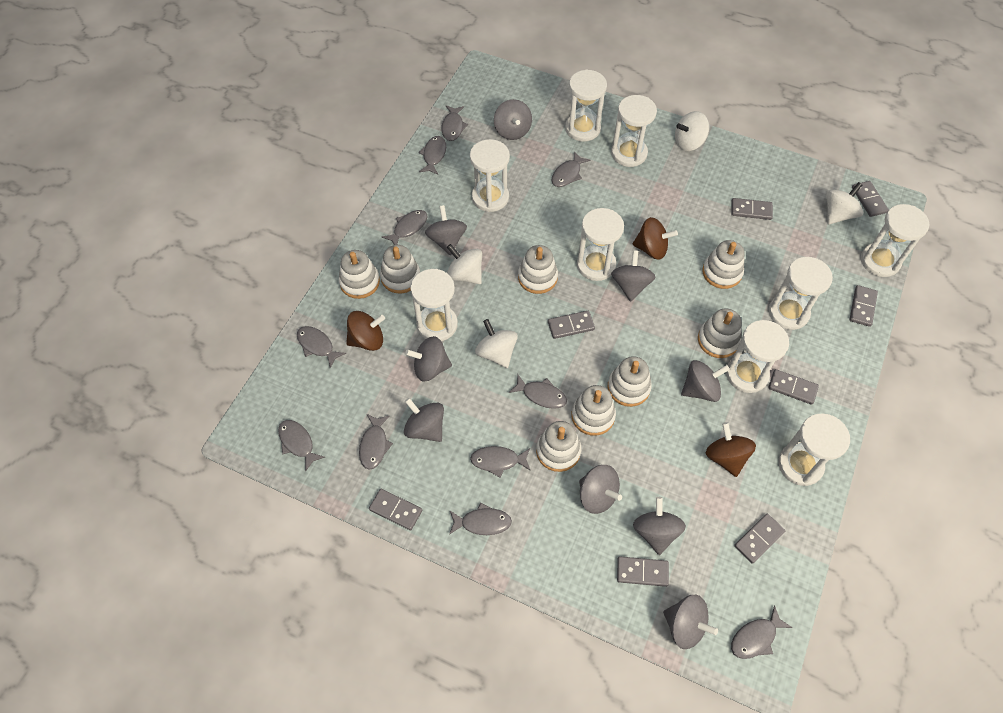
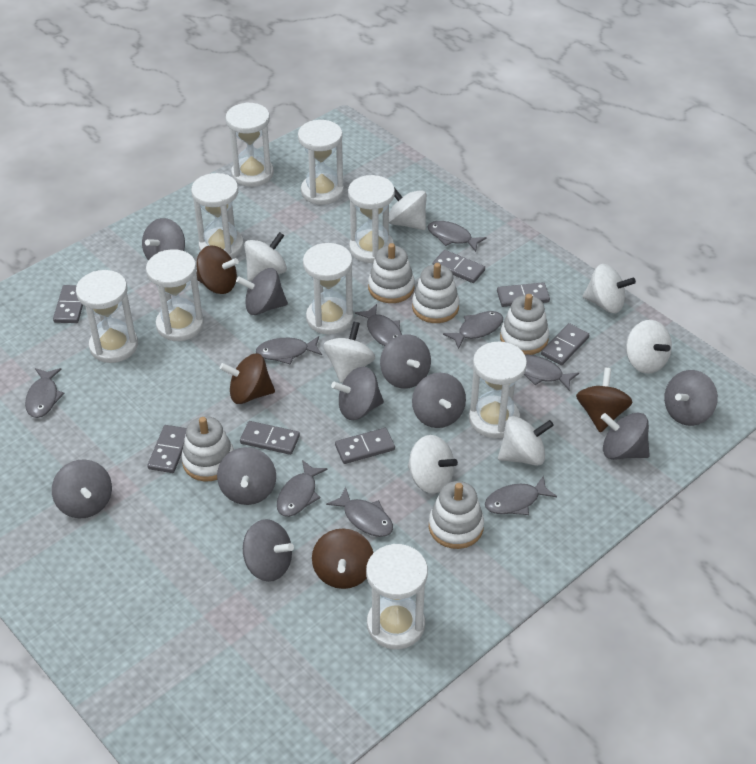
brown spinning top: [346,311,385,351] [632,217,678,260] [706,422,756,477] = 3 -> [197,245,239,294] [220,353,275,404] [312,528,374,589] [576,368,632,432] = 4
grey domino: [369,489,422,530] [548,311,595,339] [617,556,669,587] [731,198,773,220] [734,514,785,564] [769,369,819,405] [849,285,878,327] [852,181,889,217] = 8 -> [53,285,83,323] [147,425,187,473] [240,421,300,455] [335,428,395,464] [433,250,485,283] [497,282,550,307] [541,323,589,365] = 7
grey fish: [278,420,325,472] [297,326,346,368] [359,414,393,469] [382,210,427,245] [419,136,446,175] [441,105,468,141] [449,503,512,535] [470,446,531,477] [509,375,567,409] [551,151,590,187] [731,605,792,659] = 11 -> [25,368,65,418] [256,336,322,364] [277,460,328,517] [326,487,393,537] [355,304,402,346] [428,221,487,252] [443,311,503,349] [485,476,557,515] [524,355,579,391] = 9
grey spinning top: [404,398,444,442] [405,336,452,382] [425,205,467,255] [494,99,532,140] [579,465,622,514] [611,250,655,302] [633,497,686,555] [663,595,718,649] [681,360,730,402] = 9 -> [52,459,112,518] [142,218,185,261] [217,447,276,505] [236,268,288,315] [243,519,294,582] [331,367,384,420] [380,334,431,389] [412,373,466,428] [601,412,650,460] [664,370,718,426] = 10
white spinning top: [447,244,482,284] [475,319,518,368] [675,111,709,151] [826,182,863,224] = 4 -> [244,232,287,281] [323,322,375,383] [389,187,427,230] [408,435,458,494] [498,416,554,466] [583,264,636,313] [626,320,672,374] = 7
white stacking toy: [339,250,380,299] [380,245,420,294] [518,245,558,294] [536,421,581,472] [571,385,616,436] [608,356,652,407] [698,309,742,358] [702,240,745,289] = 8 -> [181,416,234,481] [368,243,415,303] [412,263,459,323] [429,481,484,549] [500,294,549,355] = 5

